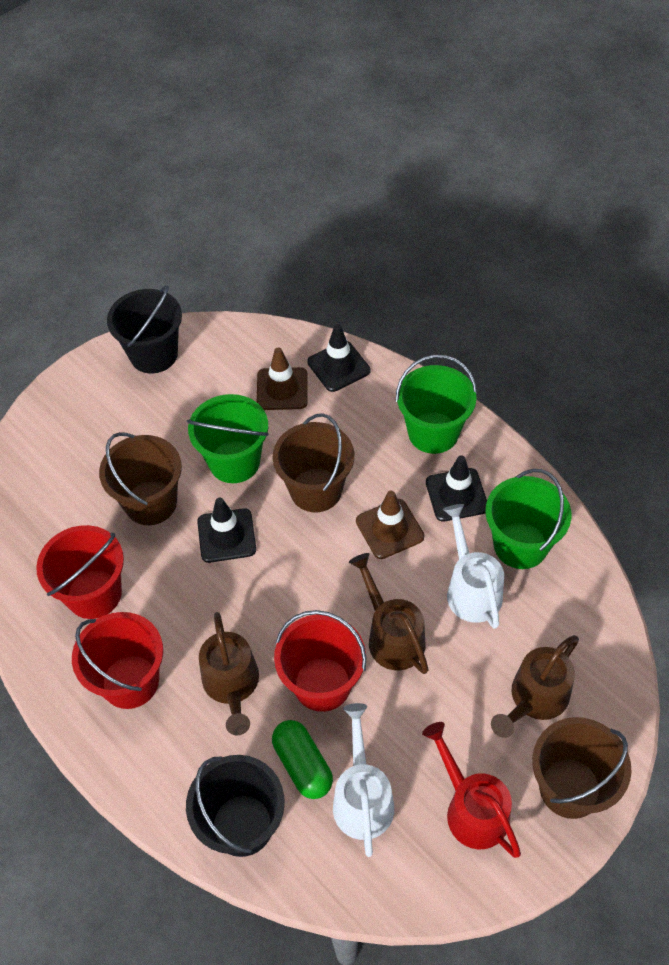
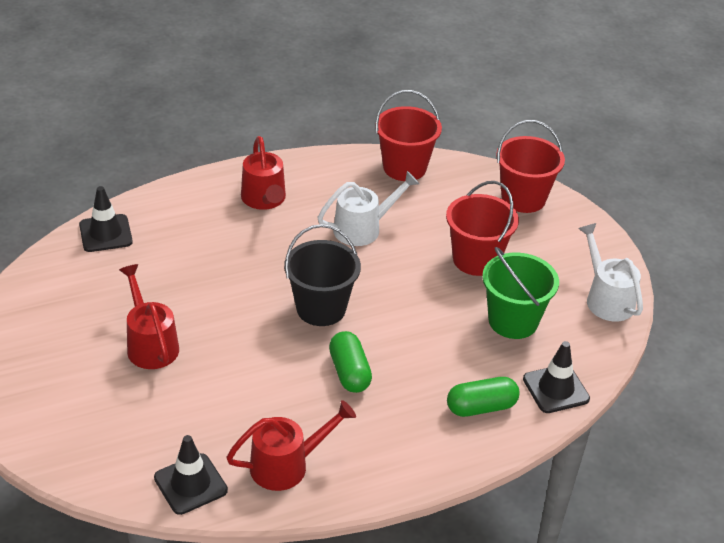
black bucket: [107,285,182,374] [186,755,285,857] = 2 -> [284,224,361,326] = 1
brown bucket: [99,432,182,525] [273,413,354,512] [532,717,632,819] = 3 -> none = 0
brown traffic cone: [257,347,308,410] [356,491,424,559] = 2 -> none = 0
brown watering can: [199,612,259,736] [349,553,429,674] [491,635,579,738] = 3 -> none = 0
green bucket: [187,394,269,483] [396,355,477,454] [485,469,571,569] = 3 -> [482,247,559,339] = 1
green capsule: [272,720,333,799] = 1 -> [329,331,372,393] [447,377,520,417] = 2
red watering can: [422,722,521,858] = 1 -> [119,264,179,369] [226,400,356,491] [241,136,286,210] = 3

